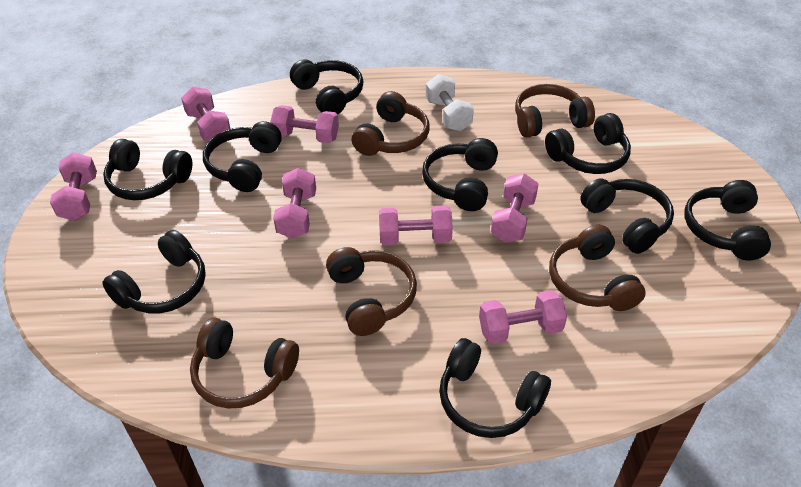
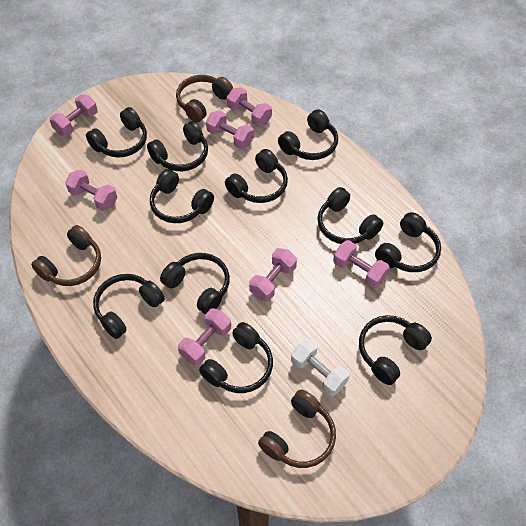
black headphones: [102,230,206,313] [103,139,192,200] [203,121,282,192] [290,59,364,115] [422,138,498,211] [439,338,551,438] [545,113,631,174] [580,178,674,254] [684,180,771,260] = 9 -> [86,107,147,157] [93,274,165,339] [147,121,208,171] [150,169,214,223] [160,253,230,314] [199,322,273,393] [225,149,288,203] [278,109,338,160] [317,187,383,244] [359,315,432,385] [375,212,441,272] = 11
brown headphones: [190,318,299,408] [326,247,417,336] [352,91,429,156] [515,84,595,138] [549,225,646,311] = 5 -> [31,225,101,286] [176,75,233,122] [258,390,336,468] = 3

